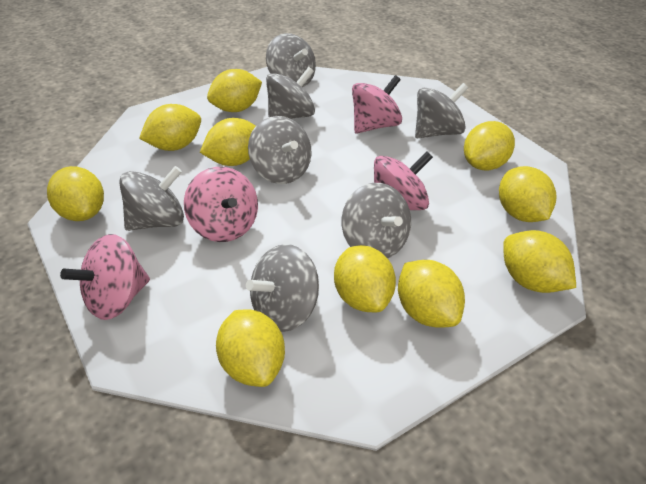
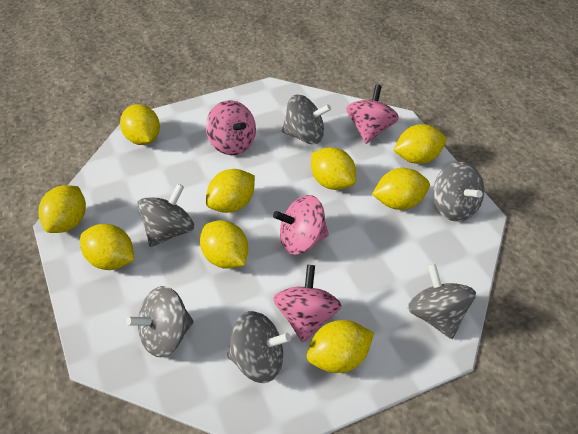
grey spinning top: [120,166,184,231] [246,244,319,332] [248,116,312,184] [266,33,316,87] [266,67,315,119] [342,183,411,258] [415,83,468,138] = 7 -> [126,286,194,357] [137,184,194,247] [227,311,291,383] [282,95,331,144] [408,263,476,339] [433,162,484,222] = 6
yellow lemon: [47,166,104,221] [139,104,201,151] [200,118,256,166] [207,69,262,112] [216,309,285,387] [334,245,396,312] [398,260,465,328] [464,121,515,170] [499,166,556,222] [503,230,576,293] = 10 -> [38,185,86,233] [80,224,134,270] [120,104,160,145] [200,220,248,269] [206,169,255,213] [307,320,374,373] [311,147,356,190] [372,168,430,210] [393,124,446,164] = 9

